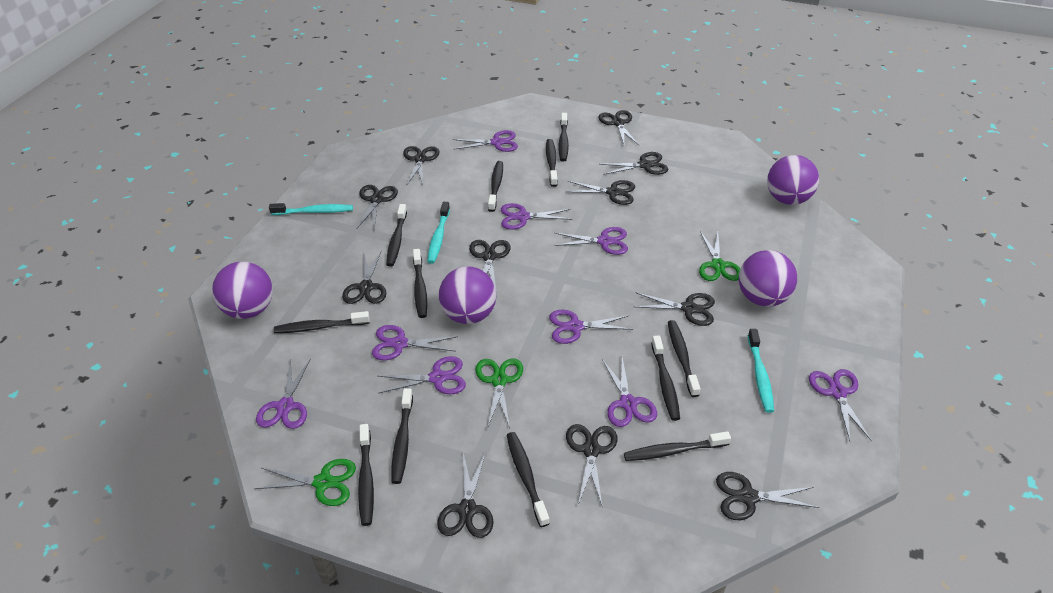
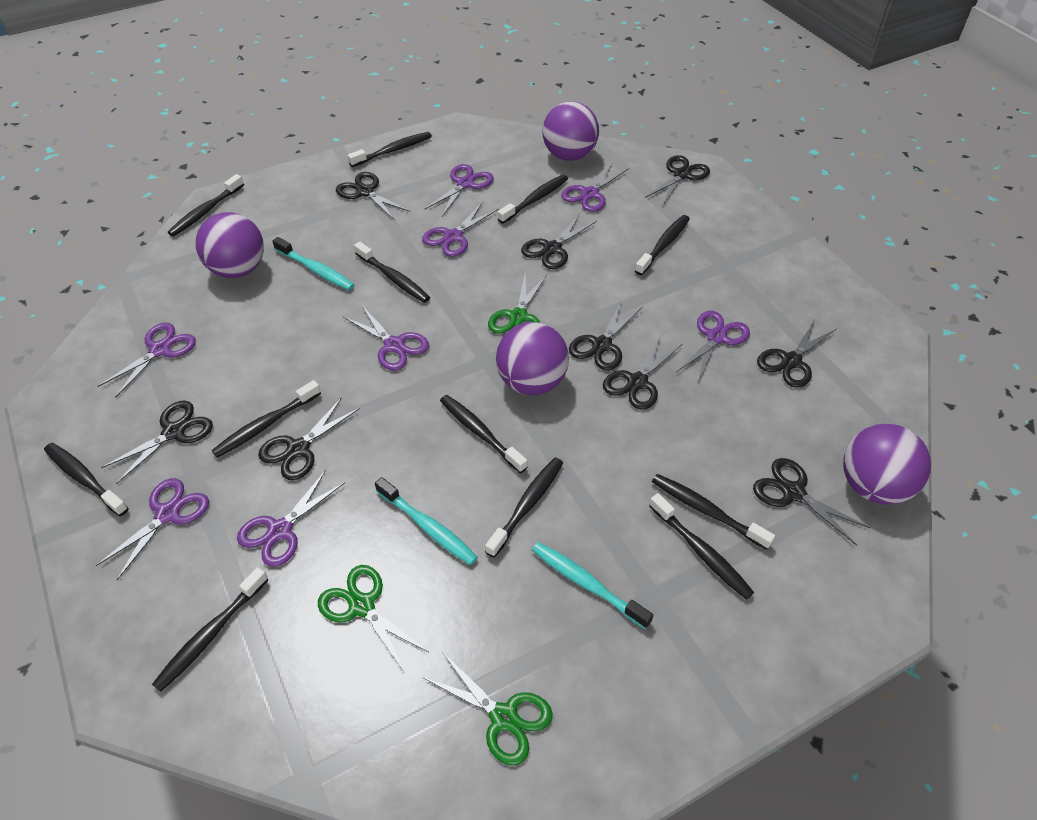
black scissors: [342,250,386,304] [357,185,398,229] [403,146,440,186] [437,452,494,538] [469,240,511,288] [565,180,635,205] [566,424,617,505] [598,110,639,145] [599,152,668,175] [634,293,715,326] [716,472,820,520] = 11 -> [101,400,213,484] [258,397,360,480] [336,172,410,219] [521,214,597,269] [569,300,642,370] [603,336,682,410] [645,155,710,205] [753,458,870,546] [757,318,836,388] = 9
purple scissors: [256,359,311,429] [372,325,458,360] [378,356,466,394] [453,130,518,152] [501,203,572,230] [549,310,633,344] [554,227,628,255] [602,357,657,427] [809,369,872,441] = 9 -> [95,478,209,580] [98,323,196,398] [237,470,345,567] [343,306,429,371] [422,202,498,257] [425,164,494,216] [561,162,629,212] [676,311,750,383] = 8

